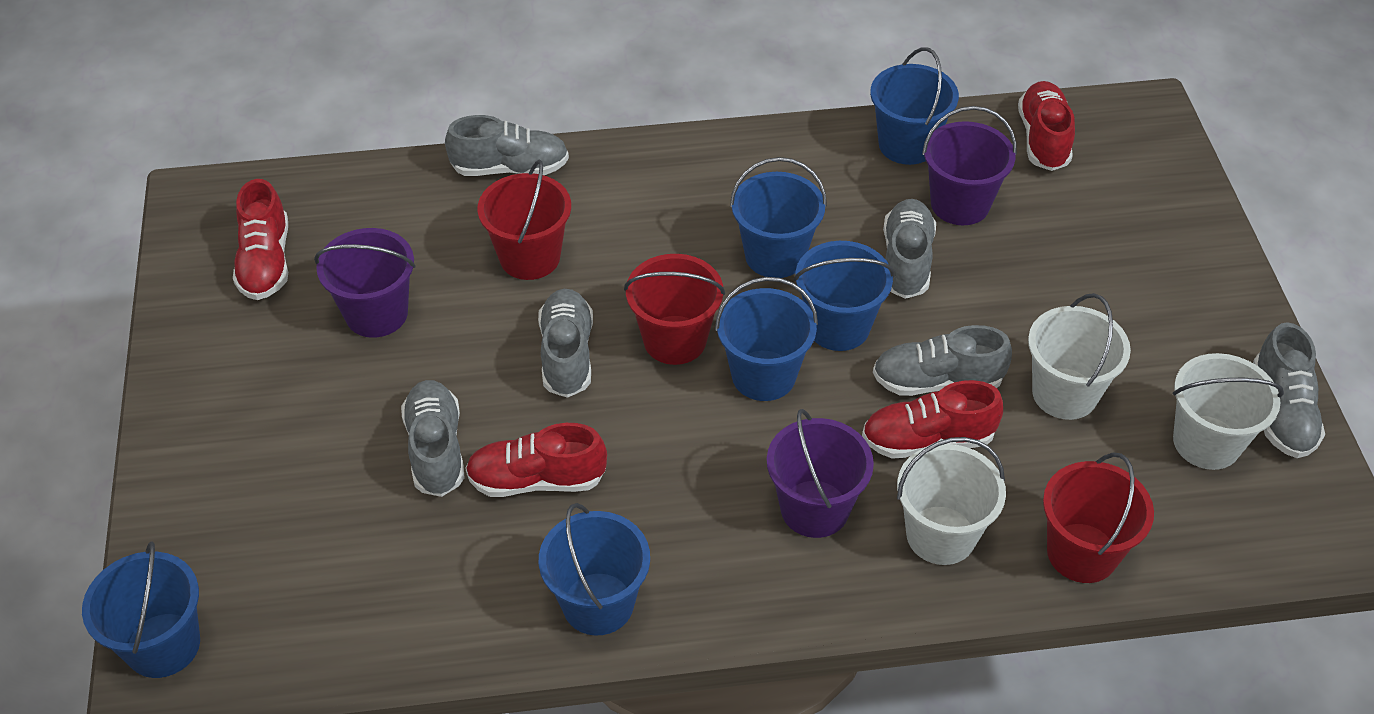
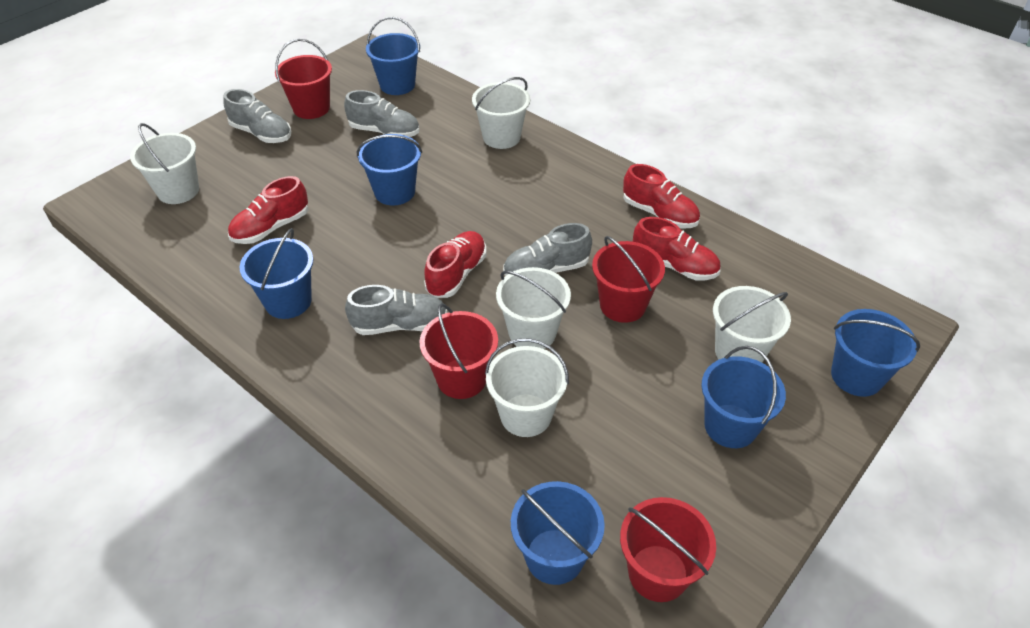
grey shoe: [401,380,465,497] [445,115,569,176] [538,289,593,398] [873,325,1012,396] [883,199,936,299] [1253,322,1325,458] = 6 -> [223,89,291,143] [344,90,419,137] [345,285,447,335] [503,223,592,276] = 4
purple bucket: [314,228,416,338] [767,409,874,538] [922,106,1017,225] = 3 -> none = 0
red bucket: [477,160,571,280] [624,254,725,365] [1043,453,1154,583] = 3 -> [275,39,332,119] [419,303,498,399] [592,236,665,323] [620,497,716,602] = 4
white bucket: [897,437,1006,565] [1028,293,1131,420] [1173,353,1284,470] = 3 -> [130,123,199,204] [472,77,530,149] [485,338,569,437] [496,267,571,349] [713,286,791,362] = 5

